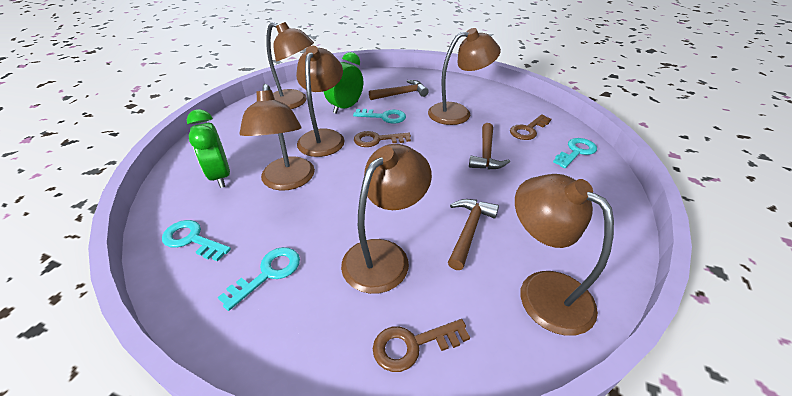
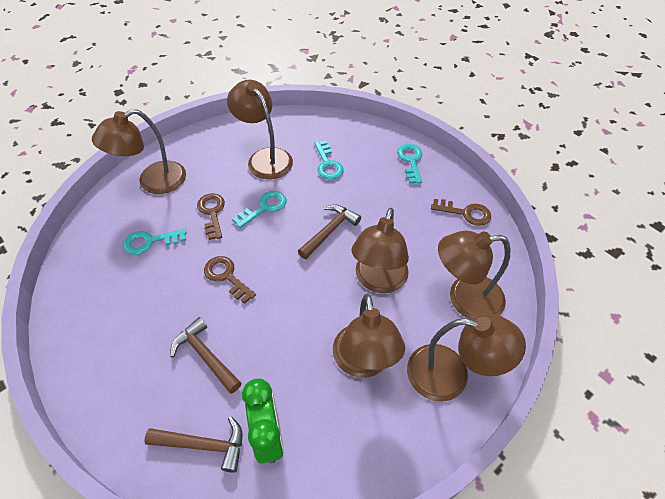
green clock: [187,109,230,188] [324,52,363,114] = 2 -> [242,378,284,464] = 1

